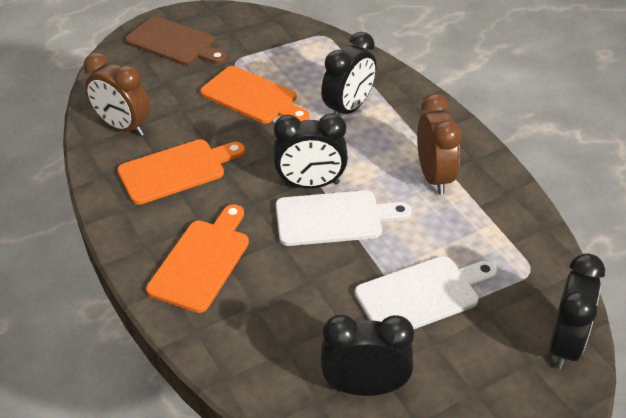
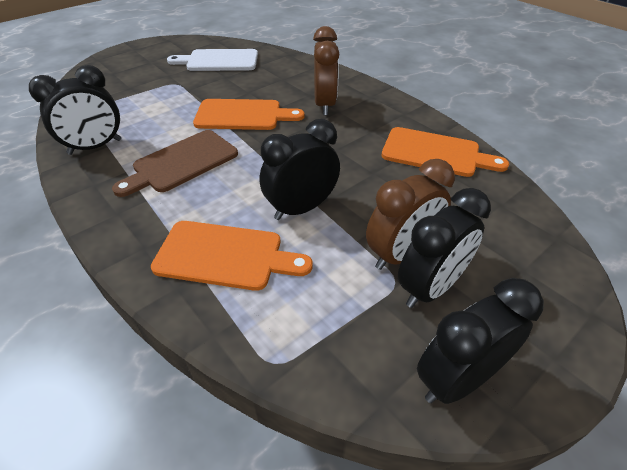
white cutting board: [276,190,411,246] [355,256,497,329] = 2 -> [167,49,258,71] = 1

